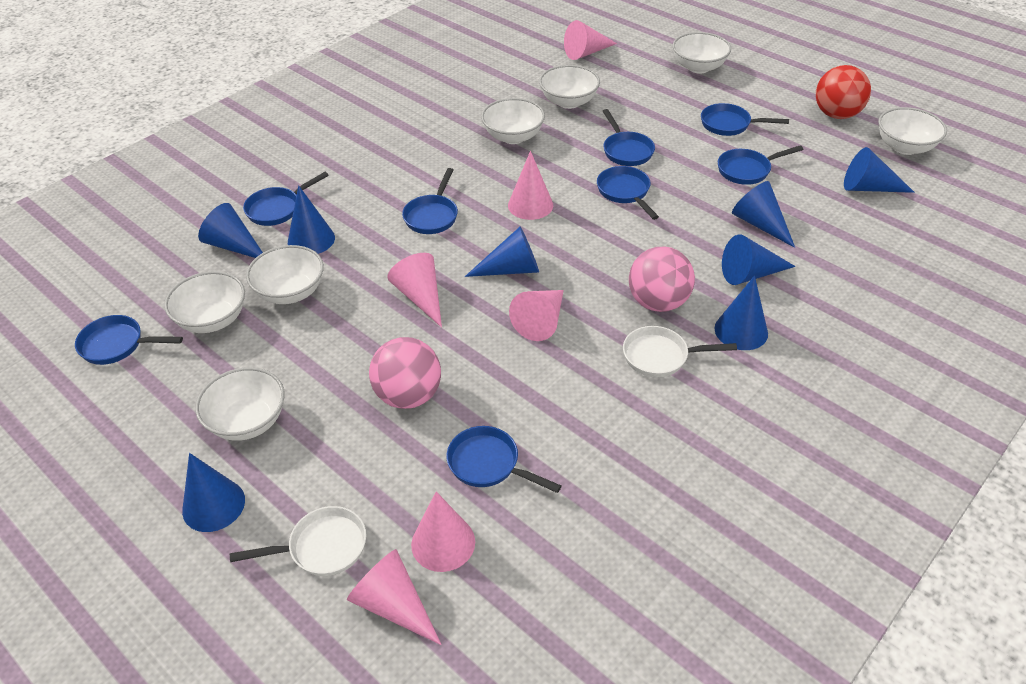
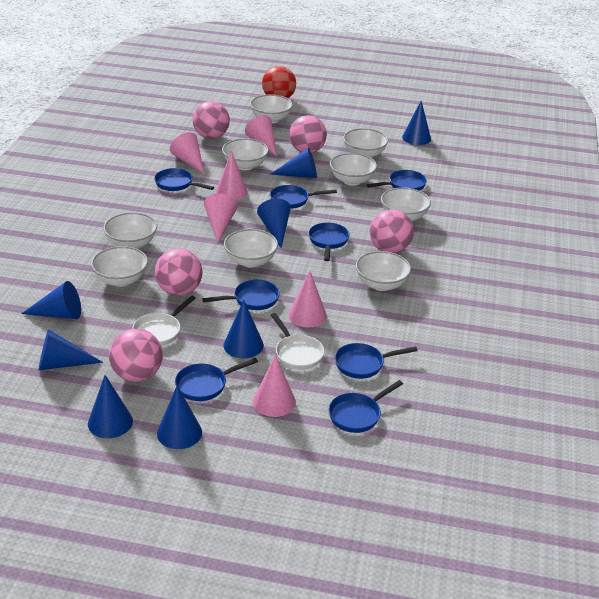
pink ball: [369,337,441,409] [629,247,695,312] = 2 -> [109,329,163,382] [155,248,202,296] [193,101,230,139] [289,115,327,153] [369,209,414,253] = 5
white bowl: [164,271,245,333] [195,367,285,441] [246,245,324,304] [481,98,545,144] [539,65,600,109] [673,32,731,73] [878,107,947,155] = 7 -> [91,246,148,287] [103,212,157,249] [222,139,269,170] [224,229,278,268] [250,94,293,123] [330,153,377,186] [343,128,388,158] [356,251,411,291] [381,187,431,221] = 9

